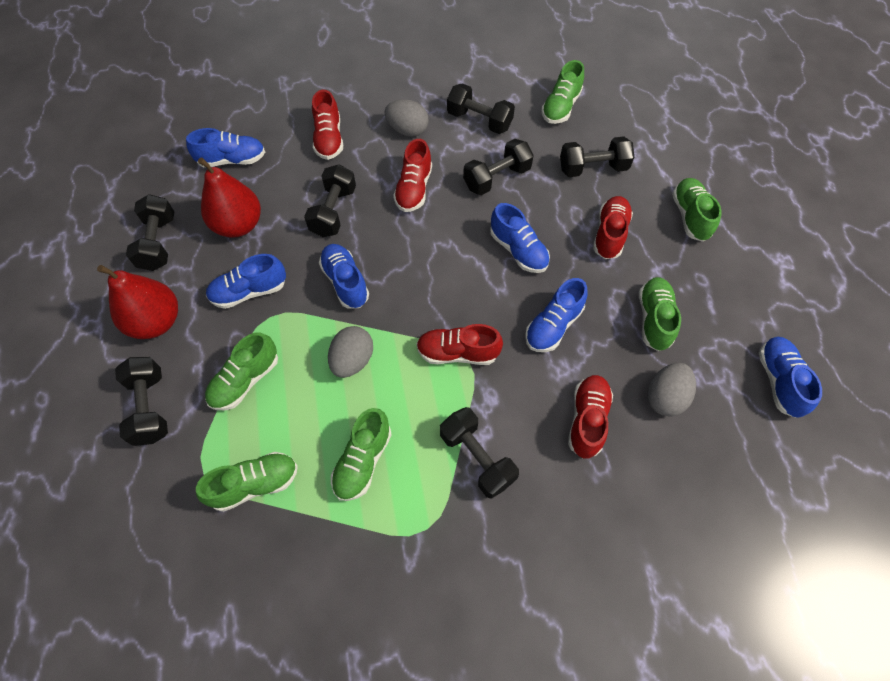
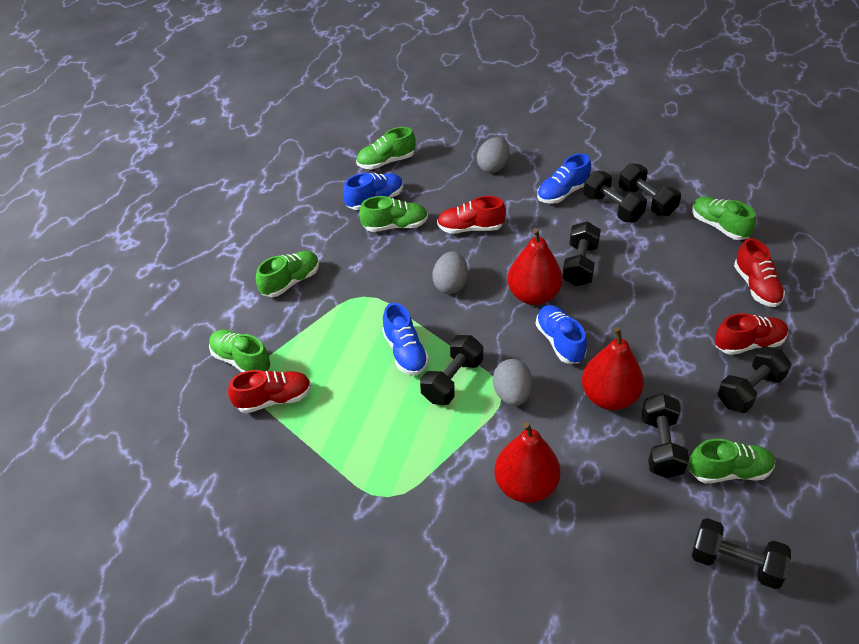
blue shoe: [186,128,265,167] [206,254,286,309] [319,244,369,309] [490,203,550,273] [525,278,588,352] [759,337,822,418] = 6 -> [343,173,403,210] [382,303,429,375] [535,305,587,364] [537,153,591,204] = 4
red pear: [97,265,178,339] [198,158,261,238] = 2 -> [494,422,561,503] [507,228,563,305] [582,327,644,410] = 3
red shoe: [312,90,343,160] [393,139,432,212] [416,324,503,365] [568,375,613,459] [593,196,633,259] = 5 -> [228,370,311,413] [437,196,506,234] [715,313,788,355] [734,238,785,307] = 4

